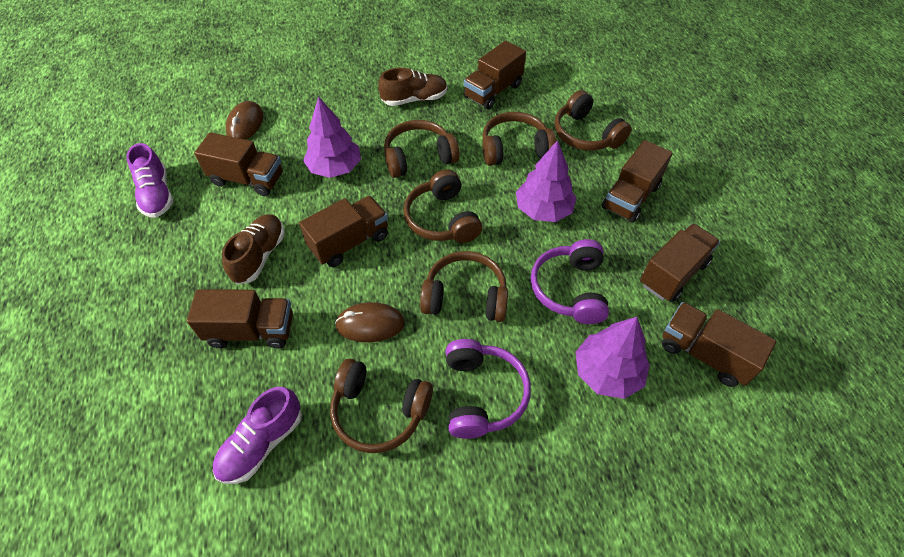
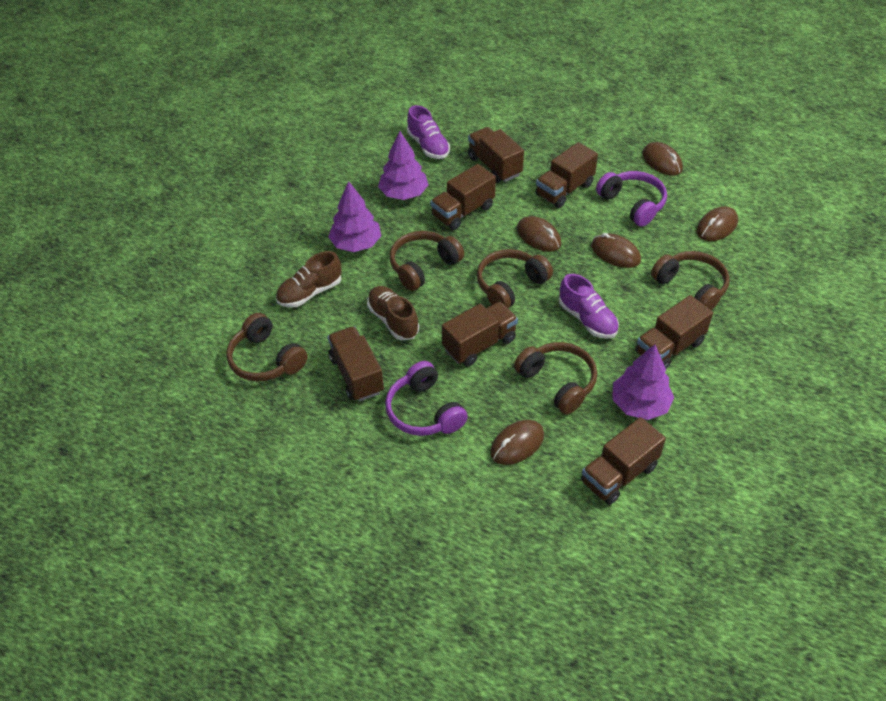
brown headphones: [330,358,433,453] [384,120,460,178] [403,169,482,243] [420,251,508,322] [482,112,556,166] [554,90,631,151] = 6 -> [227,313,308,382] [390,231,464,291] [477,249,553,309] [514,342,597,415] [651,251,730,310] = 5
brown mouse: [226,101,264,140] [335,302,405,342] = 2 -> [490,420,544,465] [517,216,561,252] [591,233,641,268] [642,142,683,176] [697,206,738,241] = 5

